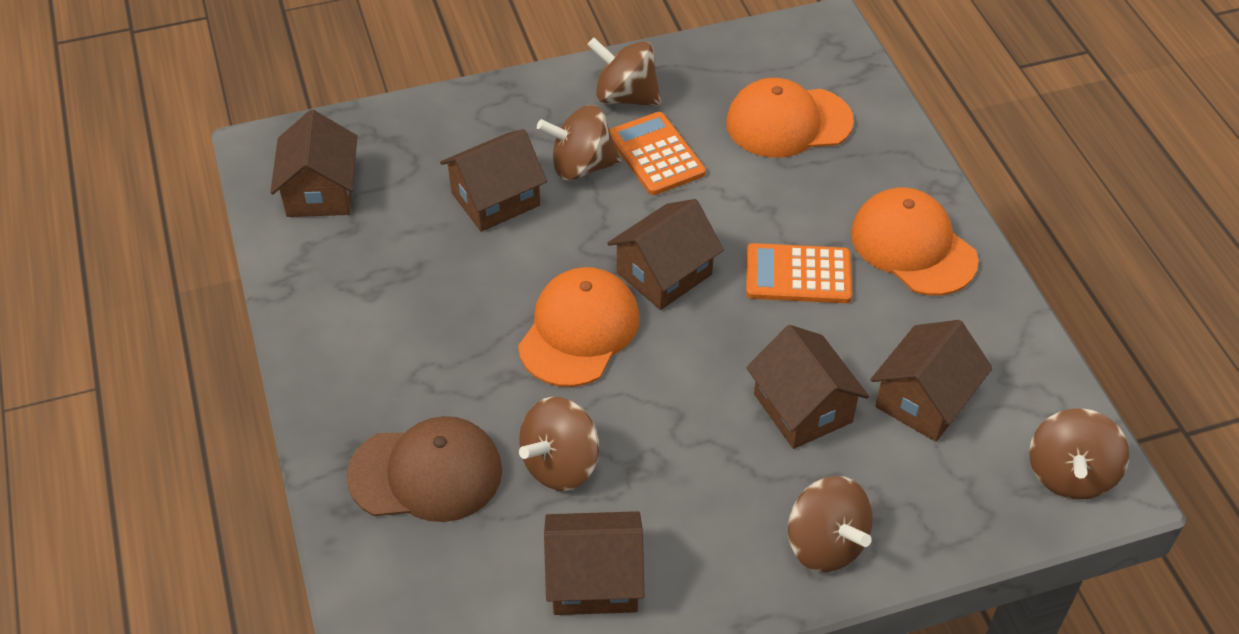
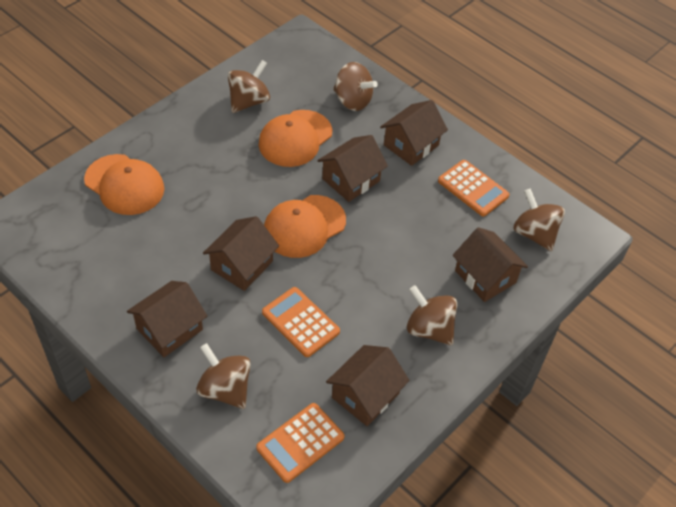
brown cap: [346,416,502,522] = 1 -> none = 0
orange calculator: [609,112,706,195] [746,243,852,303] = 2 -> [256,403,345,483] [262,287,340,357] [438,160,509,216] = 3

